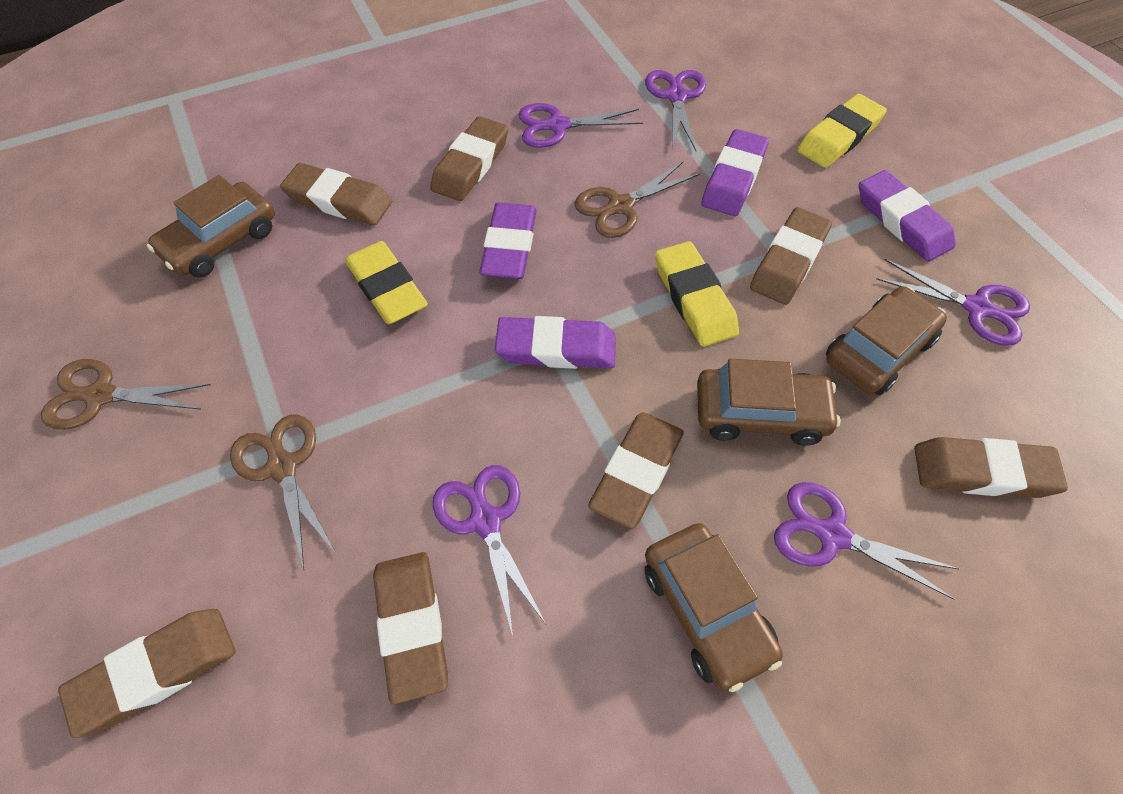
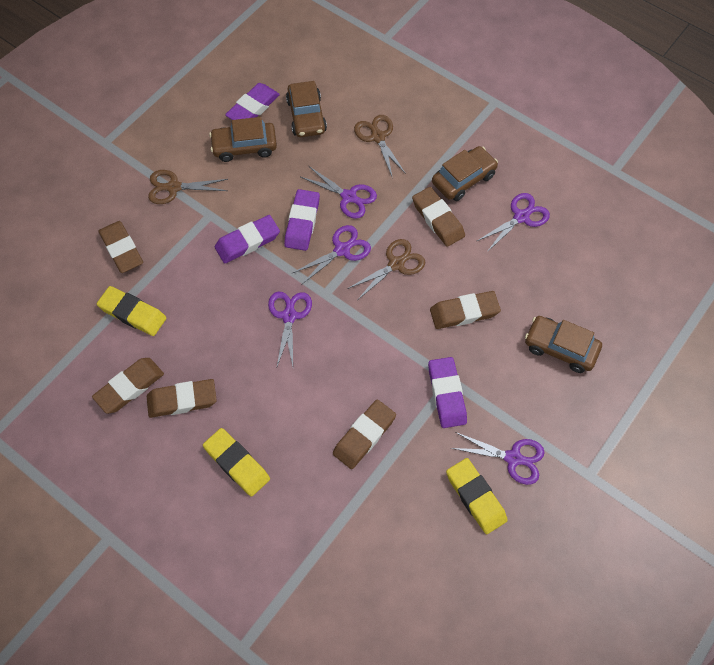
brown eraser: [58,609,235,738] [280,163,392,226] [373,552,448,704] [430,116,509,201] [588,413,684,529] [750,207,832,305] [914,437,1068,498] = 7 -> [92,358,164,414] [98,221,143,273] [147,379,217,418] [333,399,396,469] [412,187,465,247] [430,291,501,329] = 6

